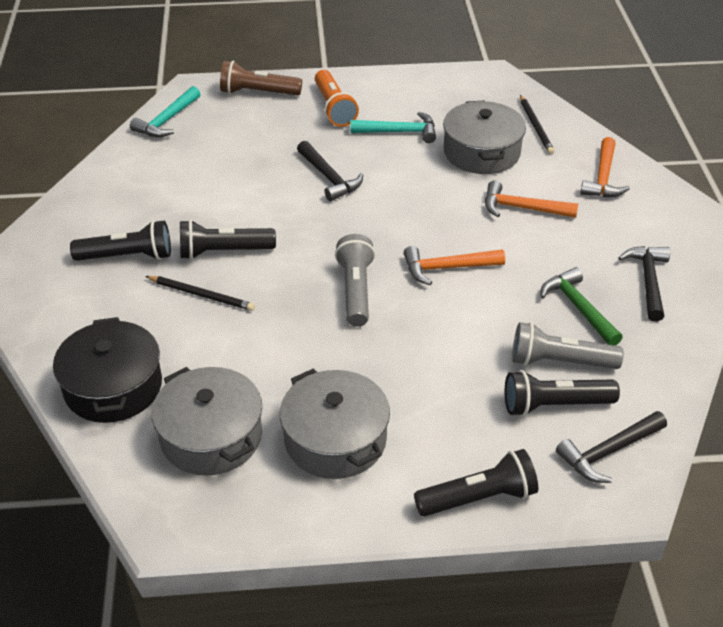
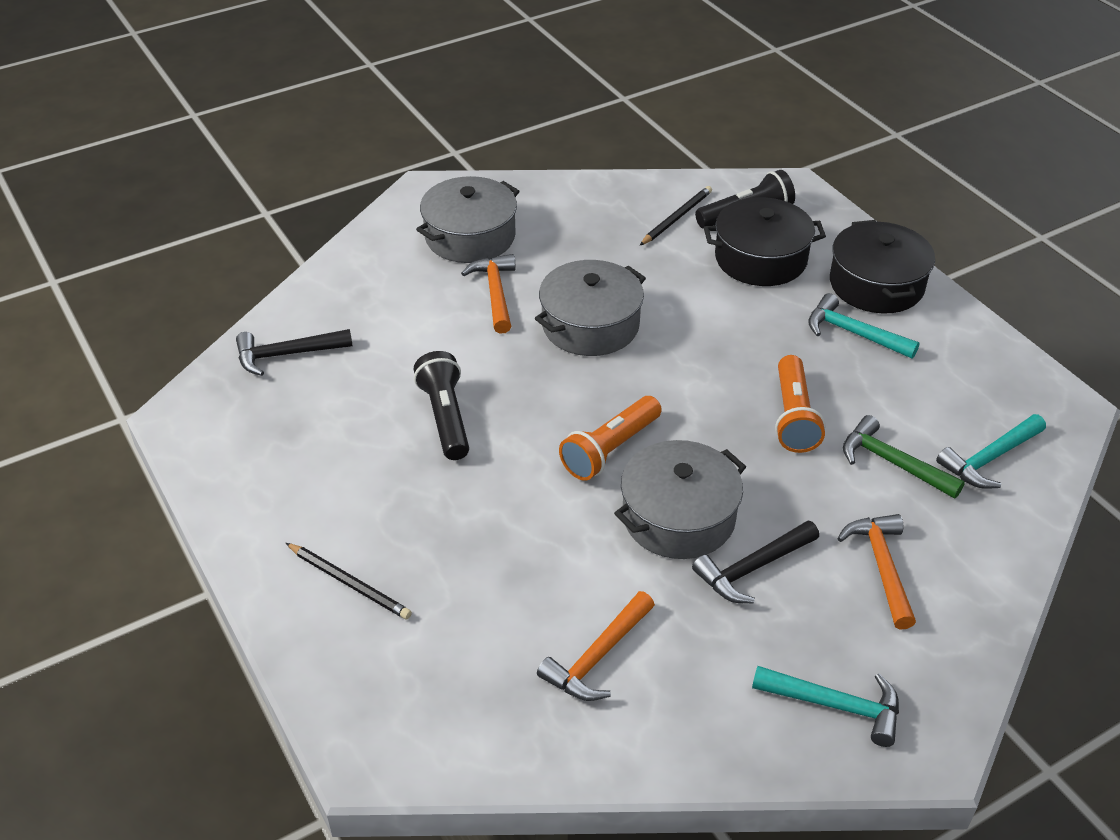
black flashlight: [70,220,171,261] [180,220,276,260] [414,449,538,517] [505,370,620,417] = 4 -> [414,351,469,460] [695,170,795,228] = 2
black hammer: [297,141,363,201] [556,411,667,483] [618,246,670,322] = 3 -> [236,329,353,376] [692,521,819,603] = 2
black pot: [53,317,162,423] = 1 -> [704,197,826,286] [830,220,935,314] = 2
brown flashlight: [220,60,302,96] = 1 -> none = 0
grey flashlight: [335,234,375,327] [512,322,624,369] = 2 -> none = 0
orange flashlight: [315,70,359,127] = 1 -> [559,396,662,481] [775,355,826,453] = 2
turquoise hammer: [130,86,200,137] [350,112,436,143] = 2 -> [752,666,899,747] [808,293,920,359] [936,414,1046,489] = 3

